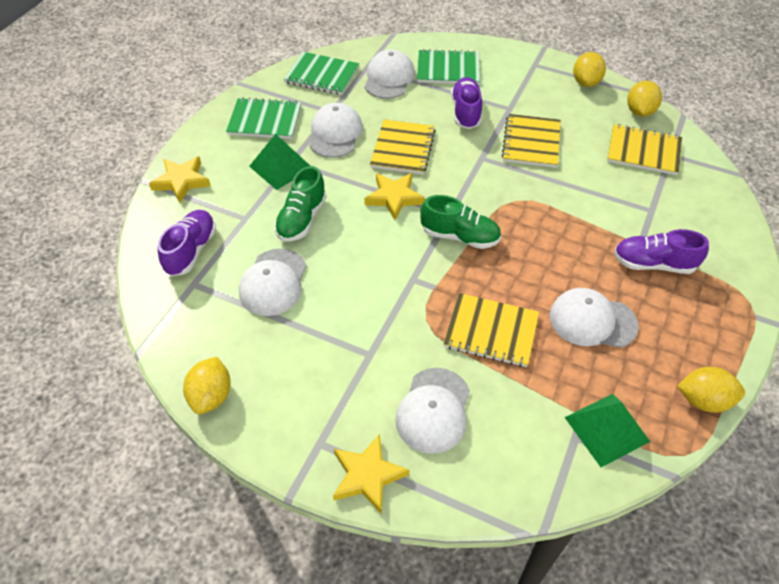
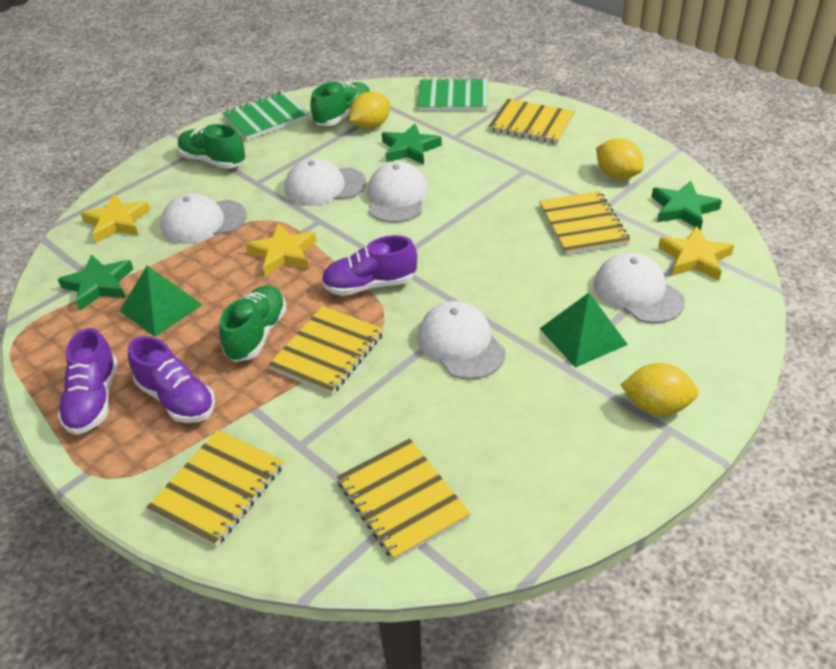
green notebook: [226,97,301,139] [284,52,359,95] [417,49,480,85] = 3 -> [222,92,309,140] [417,78,488,111] = 2
green shoe: [274,166,327,242] [420,195,501,249] = 2 -> [178,124,246,169] [219,285,287,362] [310,82,370,126] = 3
green star: none = 0 -> [58,255,133,310] [382,123,442,165] [651,181,722,230] = 3
yellow lemon: [183,357,231,414] [573,52,606,87] [627,81,662,117] [677,367,745,413] = 4 -> [349,91,390,129] [596,138,644,179] [621,363,699,416] = 3
yellow notebook: [370,119,436,174] [444,293,539,367] [502,114,561,168] [607,124,682,175] = 4 -> [146,430,284,547] [268,306,384,395] [337,438,471,561] [488,99,575,144] [539,191,630,255] = 5

